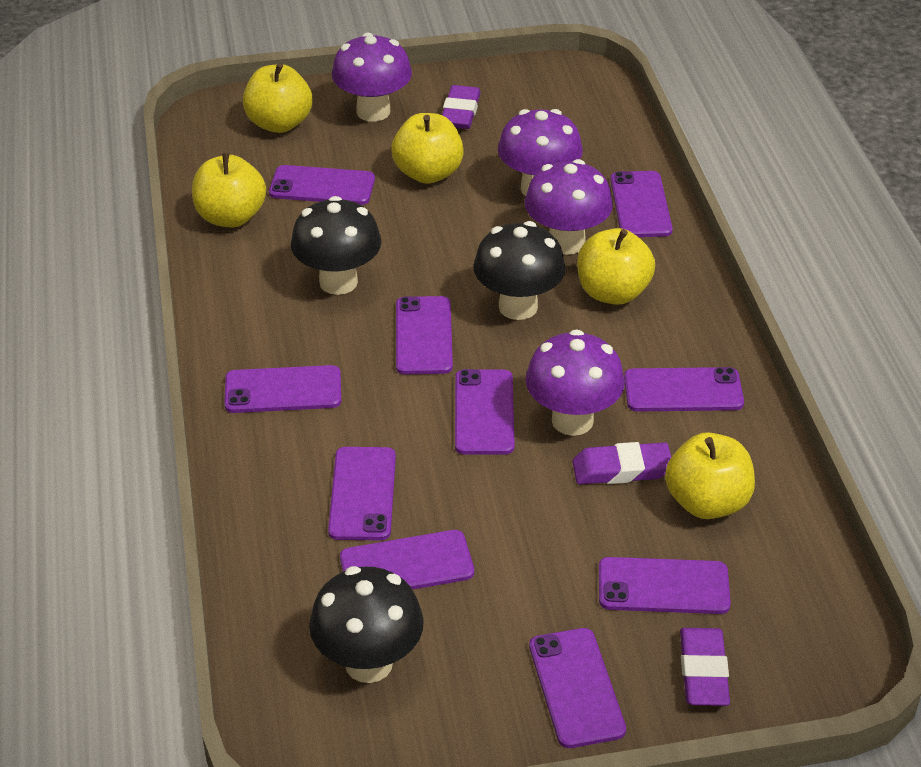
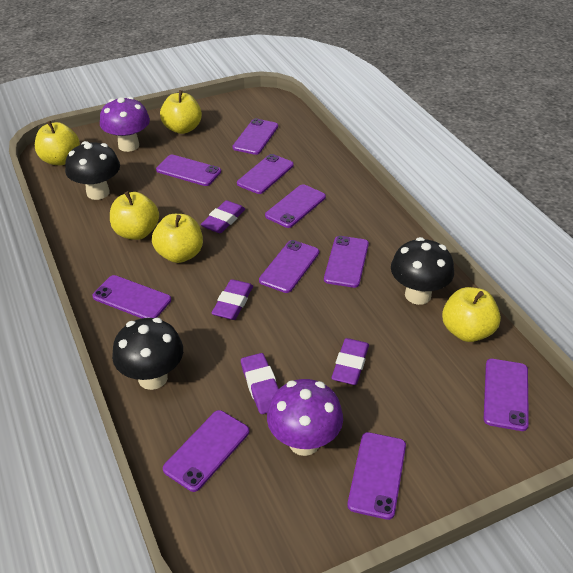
purple eraser: [442,85,481,129] [572,442,671,484] [680,628,730,706] = 3 -> [201,200,245,233] [211,279,253,320] [241,353,279,414] [331,338,369,385] = 4
purple mushroom: [332,33,412,122] [498,109,583,196] [525,159,613,255] [525,329,625,436] = 4 -> [100,97,150,152] [267,379,343,456] = 2

